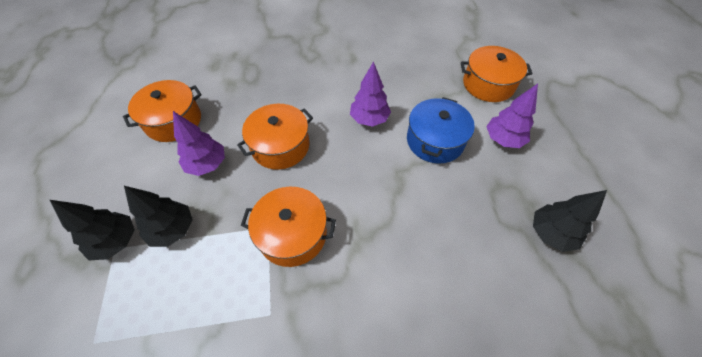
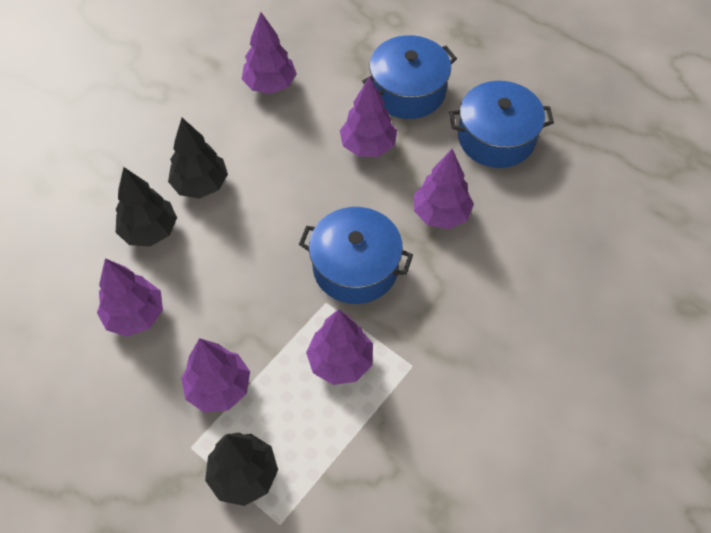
blue pot: [407,97,475,164] = 1 -> [299,207,413,304] [362,35,457,119] [449,81,554,168] = 3
orange pot: [123,80,202,142] [237,104,313,169] [241,187,336,267] [461,46,532,102] = 4 -> none = 0
purple tree: [173,111,225,176] [350,61,391,127] [486,84,538,148] = 3 -> [97,258,163,337] [181,338,250,413] [242,12,297,94] [306,309,373,385] [340,76,397,157] [414,149,474,229] = 6

